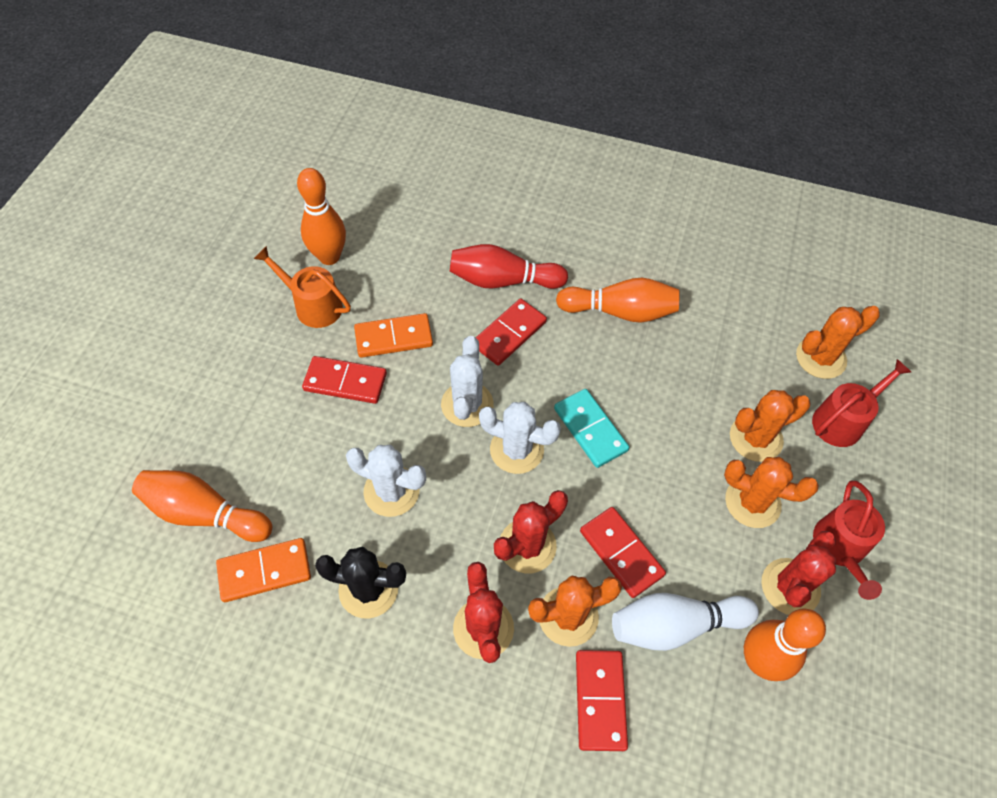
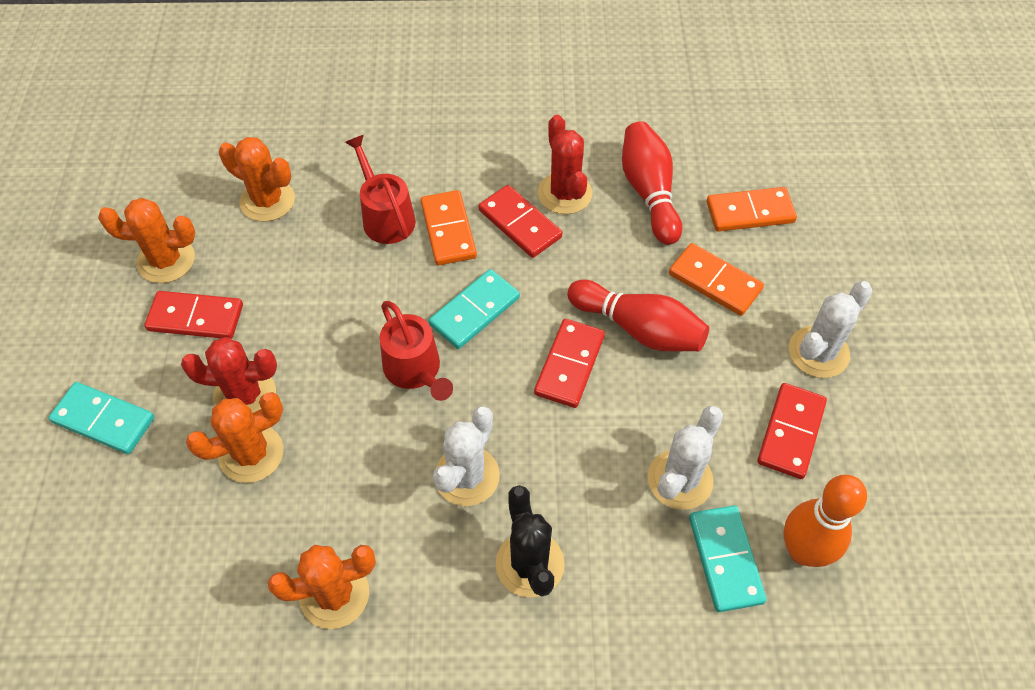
orange bowling pin: [132,470,273,542] [297,168,346,265] [556,278,679,323] [744,608,826,681] = 4 -> [784,475,867,567] = 1
orange domino: [216,538,311,602] [354,313,433,358] = 2 -> [421,190,477,265] [669,243,764,316] [707,187,797,232] = 3
orange watering can: [254,246,351,328] = 1 -> none = 0
red bowling pin: [450,244,568,289] = 1 -> [567,280,709,352] [622,121,682,245] = 2
red cactus: [453,562,514,663] [494,490,568,573] [761,531,836,615] = 3 -> [181,337,277,413] [538,115,592,214] = 2
turquoise domino: [554,389,629,468] = 1 -> [48,382,155,454] [429,269,520,349] [689,505,767,612] = 3
white bowling pin: [612,593,759,651] = 1 -> none = 0

